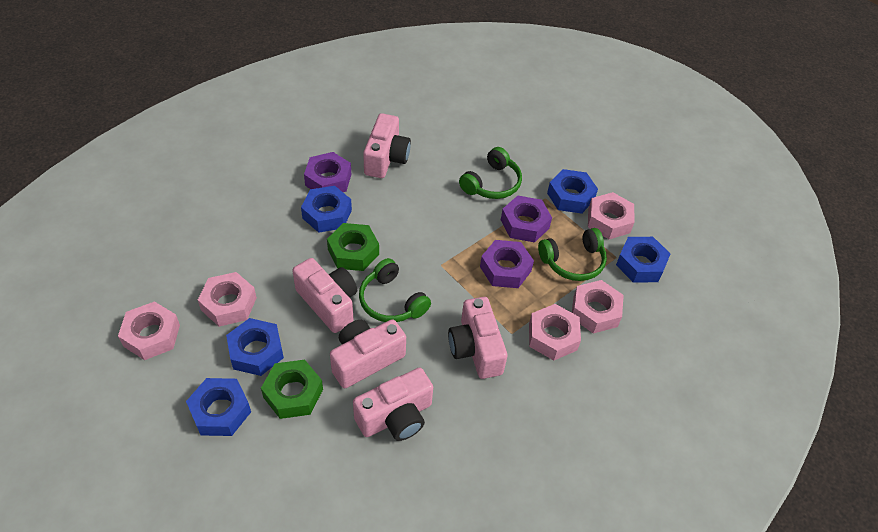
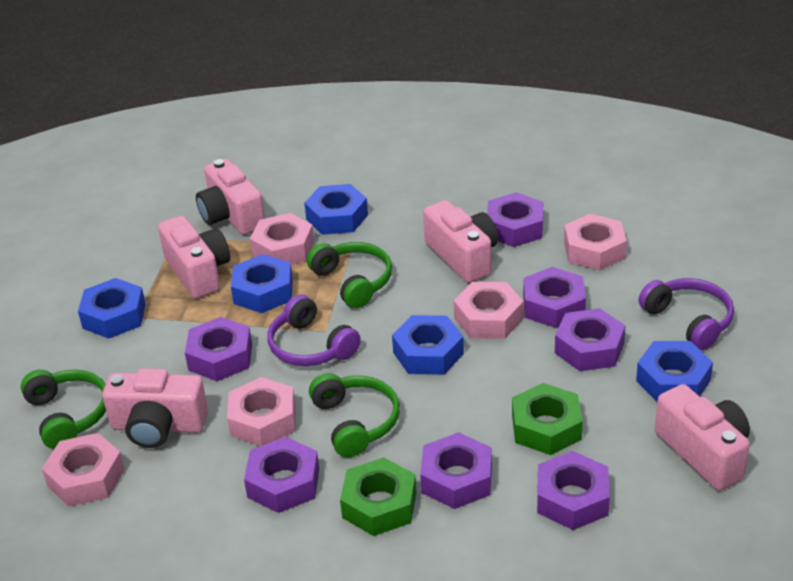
purple headphones: none = 0 -> [267,295,361,366] [639,278,734,350] = 2
purple nut: [304,152,351,192] [480,240,534,288] [501,196,552,242] = 3 -> [185,317,252,381] [244,437,319,513] [420,432,492,509] [487,192,543,247] [523,267,586,328] [537,451,610,530] [555,308,626,371] = 7

